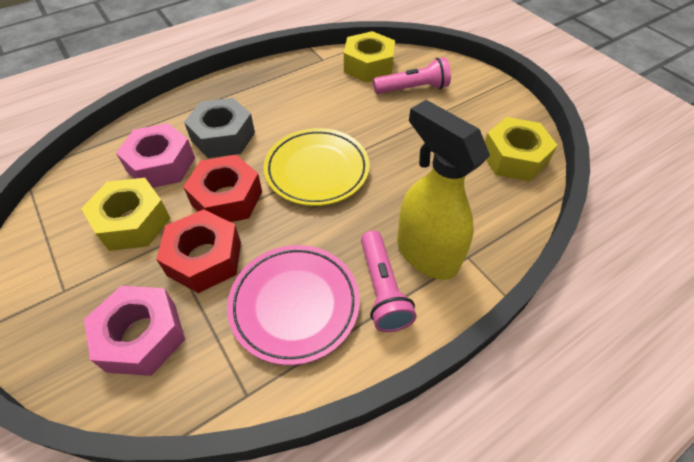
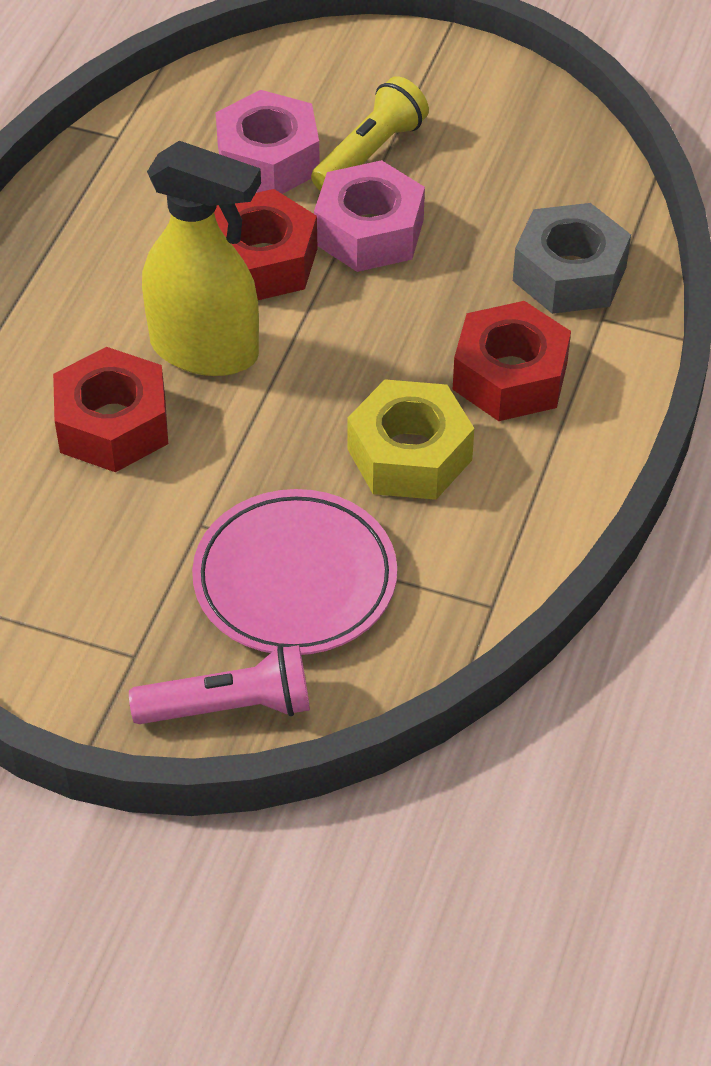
pink flashlight: [361,230,416,332] [373,57,451,94] = 2 -> [129,645,310,724] = 1
red nut: [156,209,241,293] [183,155,262,222] = 2 -> [53,347,168,472] [214,189,318,300] [452,301,571,421] = 3
yellow flashlight: none = 0 -> [311,76,429,191] = 1
yellow nut: [81,178,170,251] [344,31,395,83] [485,117,558,182] = 3 -> [347,379,474,500] = 1
yellow plate: [263,128,370,206] = 1 -> none = 0

